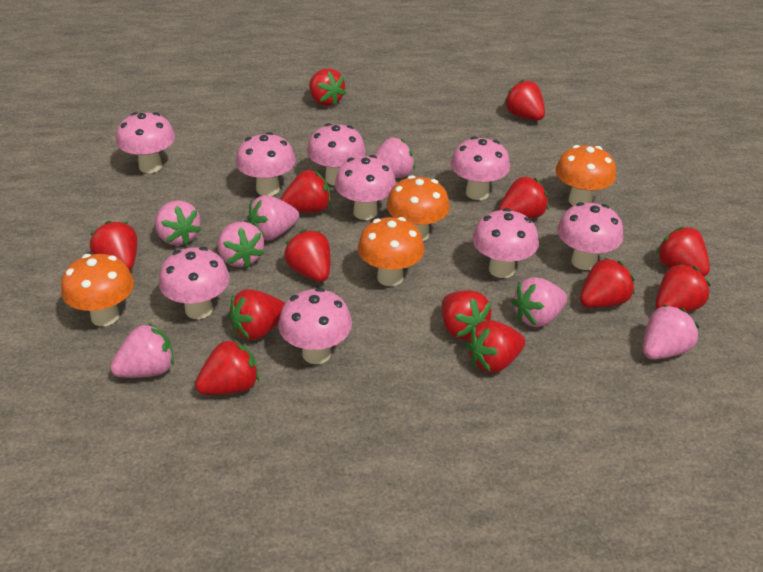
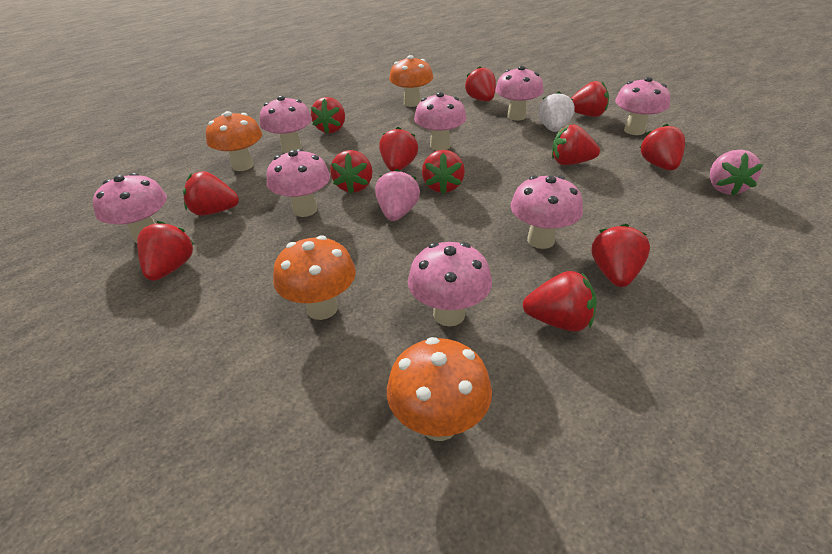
pink mushroom: [116,112,175,173] [159,247,230,319] [236,132,296,196] [278,288,352,364] [307,123,366,185] [335,155,396,220] [451,136,510,200] [472,208,539,278] [557,202,623,270] = 9 -> [93,173,167,243] [260,96,312,153] [267,149,330,217] [408,242,492,327] [414,92,467,151] [495,66,544,121] [511,175,583,249] [615,77,670,135] = 8
pink strawberry: [110,323,174,378] [155,200,202,246] [218,221,264,269] [247,195,299,241] [374,138,415,178] [511,277,567,327] [643,305,699,360] = 7 -> [375,169,420,221] [710,150,763,196] = 2
red strawberry: [90,221,137,271] [195,339,259,395] [229,289,285,340] [280,170,331,213] [284,230,331,282] [309,68,346,106] [442,290,491,340] [466,320,525,373] [498,176,549,219] [504,80,545,121] [580,258,634,308] [655,264,710,312] [656,227,710,277] = 13 -> [137,221,195,281] [183,171,239,216] [311,97,345,134] [330,150,373,194] [379,127,418,171] [422,150,465,194] [465,66,496,101] [523,271,597,332] [552,124,600,165] [571,81,609,117] [592,224,650,287] [640,124,685,170] = 12
white strawberry: none = 0 -> [538,91,575,132] = 1

